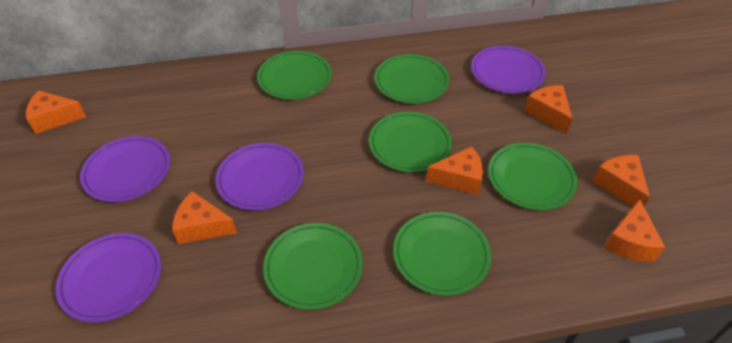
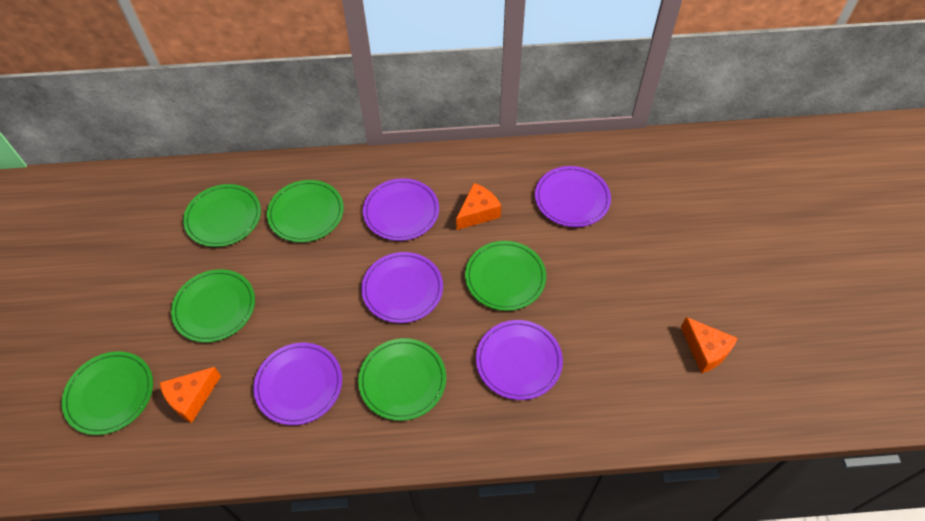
orange cheese: [26,90,86,134] [172,191,237,244] [426,146,483,195] [524,85,573,134] [593,155,650,207] [604,199,665,262] = 6 -> [160,367,221,423] [456,183,501,230] [681,317,738,373] = 3
purple plate: [55,233,161,322] [80,136,170,202] [215,143,304,210] [471,46,546,94] = 4 -> [254,343,342,425] [361,252,443,323] [363,178,439,241] [476,320,563,400] [535,166,611,227] = 5

